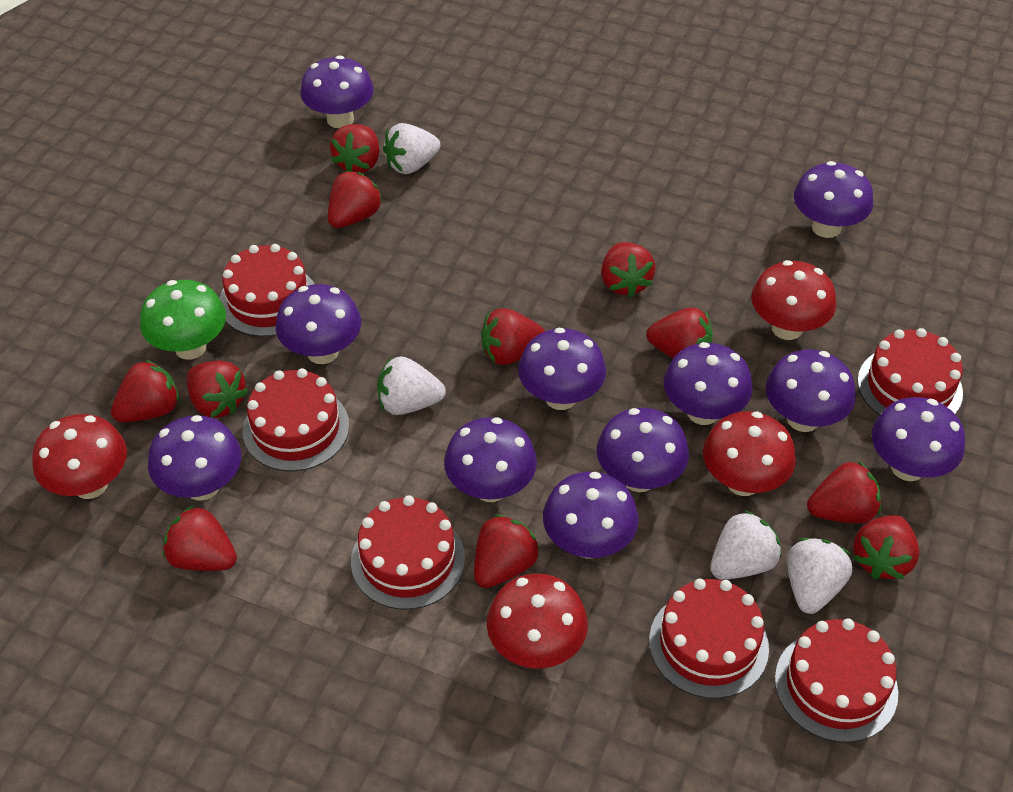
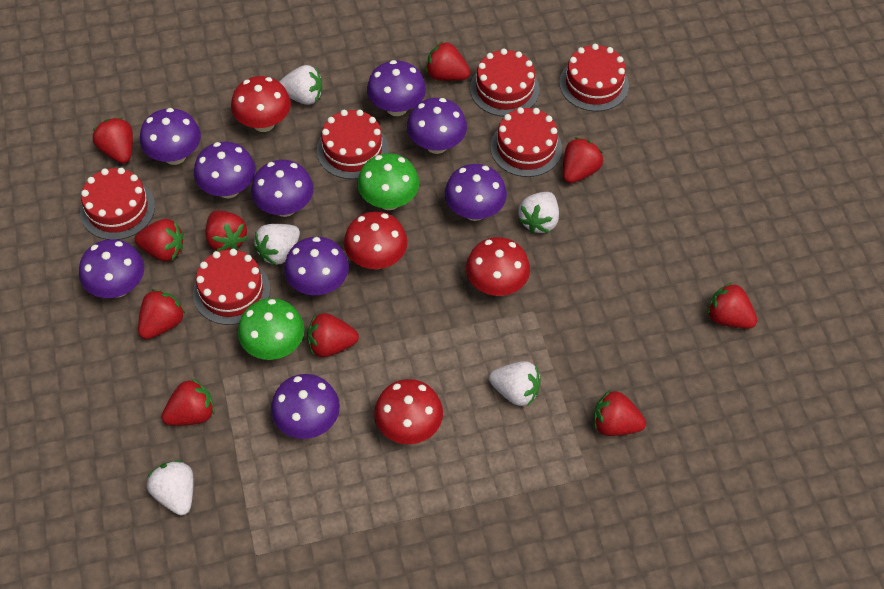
green mushroom: [140,280,226,360] = 1 -> [238,298,305,360] [357,153,419,210] = 2
purple mushroom: [148,415,241,500] [276,284,361,364] [300,55,374,128] [444,417,537,502] [518,328,606,410] [543,472,639,559] [597,408,689,492] [664,342,753,425] [766,350,856,432] [794,161,873,238] [872,397,965,481] = 11 -> [79,239,144,298] [140,108,201,165] [194,142,256,198] [251,160,314,217] [271,374,340,439] [284,237,349,295] [367,60,426,116] [407,98,467,154] [445,164,507,221] = 9
red strawberry: [111,360,180,423] [163,505,237,571] [187,361,248,418] [328,171,383,228] [330,124,379,173] [474,514,540,588] [481,308,545,365] [601,242,656,298] [646,308,713,358] [807,461,881,524] [853,515,919,579] = 11 -> [93,117,133,164] [135,219,184,261] [138,289,185,339] [162,379,215,426] [206,211,248,252] [307,313,359,357] [426,41,471,81] [563,137,603,183] [594,391,646,436] [707,283,757,328] = 10
white strawberry: [377,356,446,415] [383,123,440,174] [710,510,781,580] [787,538,852,614] = 4 -> [147,460,193,515] [253,224,300,265] [279,65,322,105] [489,361,541,406] [518,192,559,233] = 5

